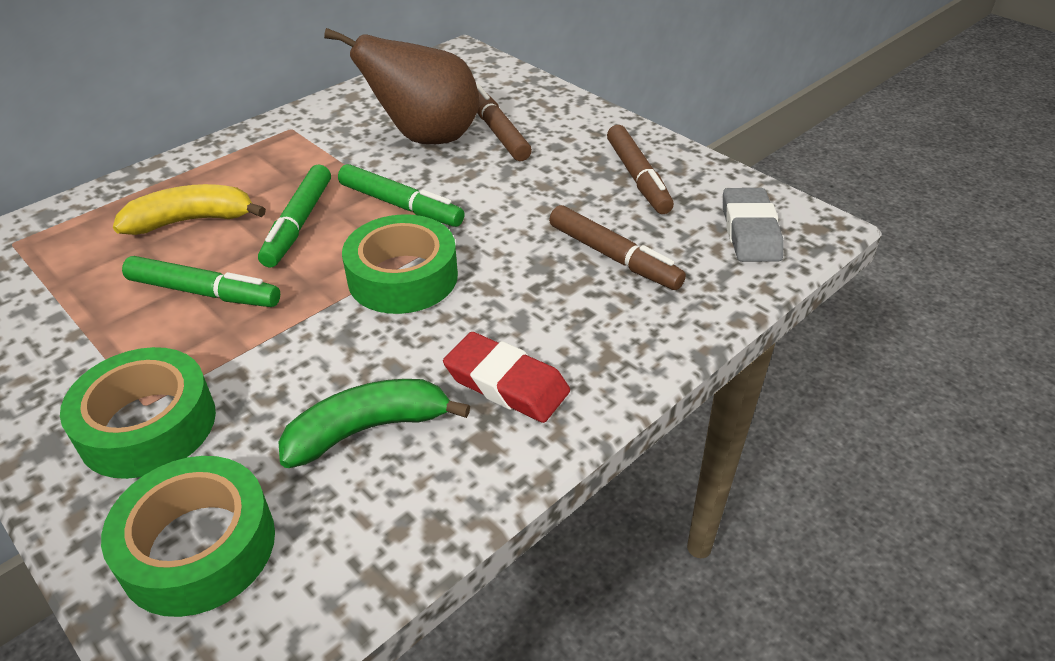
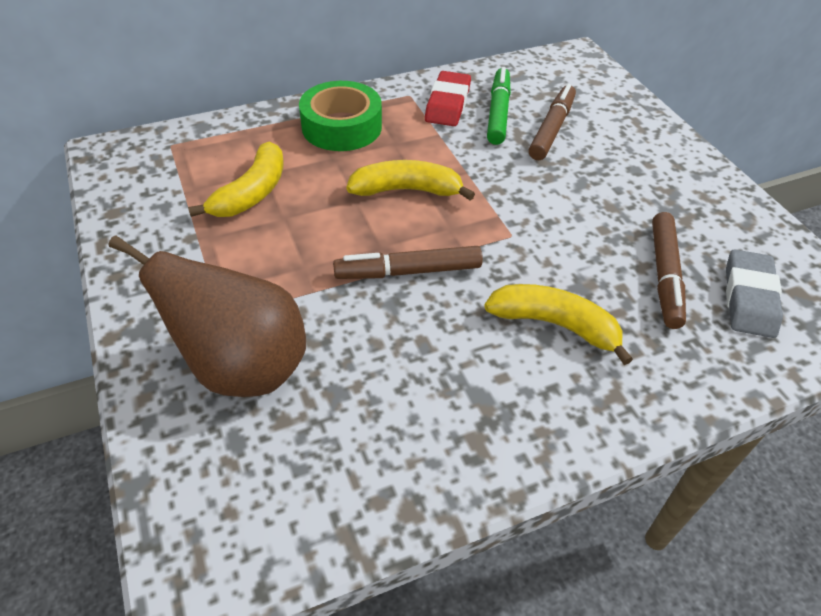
green banana: [278,379,470,468] = 1 -> none = 0
green marker: [122,256,280,307] [258,165,331,267] [338,164,465,227] = 3 -> [487,67,511,145] = 1
green tape: [60,347,216,479] [101,456,275,617] [342,214,458,314] = 3 -> [299,81,382,151] = 1
yellow banana: [113,184,266,235] = 1 -> [188,142,284,217] [346,160,475,201] [484,284,633,365] = 3

